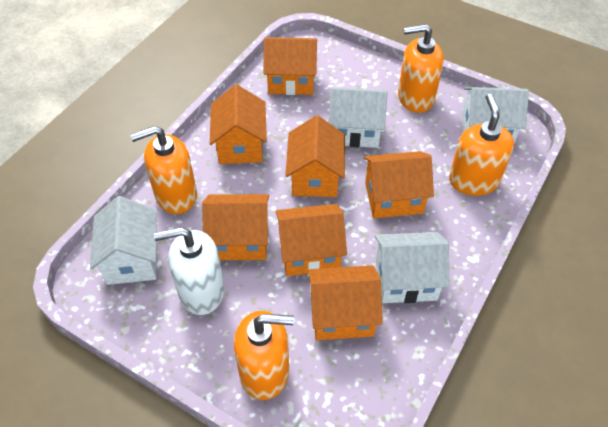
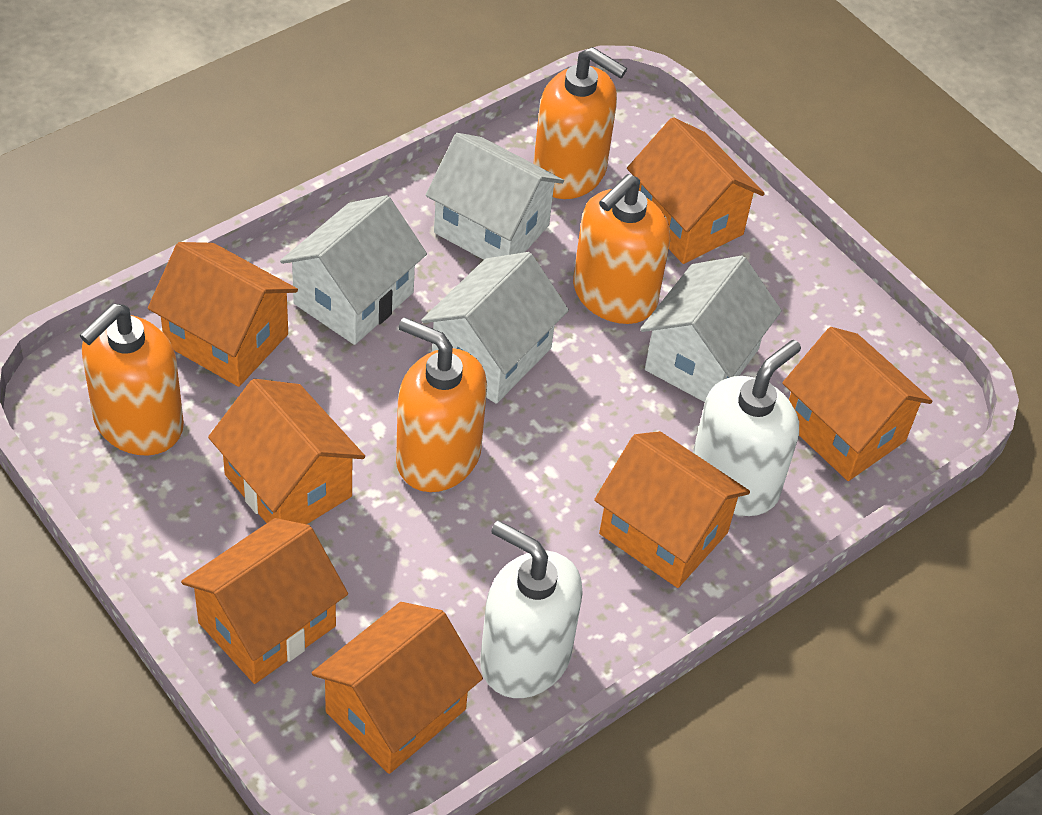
white soap dispenser: [154,227,225,315] = 1 -> [480,521,583,698] [693,340,801,516] = 2

